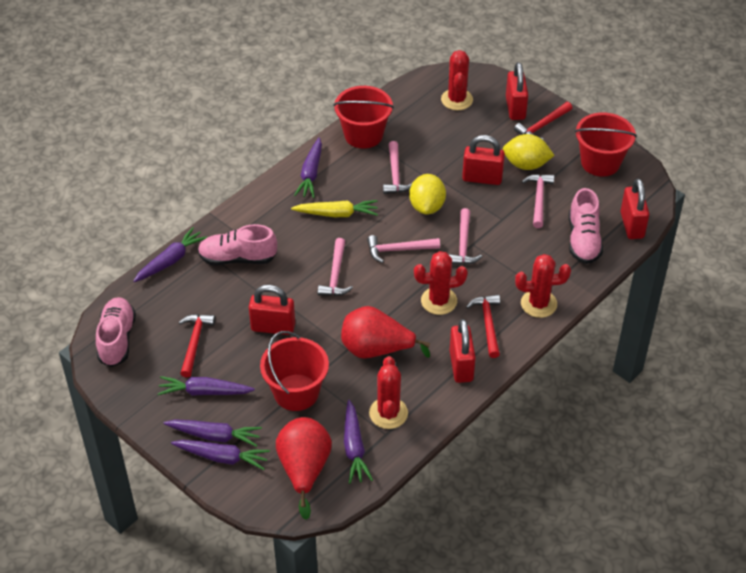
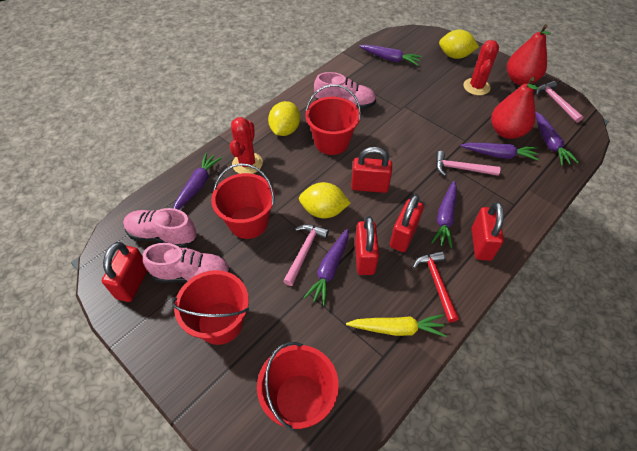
pink hammer: [318,238,353,296] [367,235,440,263] [383,141,413,194] [449,208,482,265] [522,174,555,228] = 5 -> [283,224,329,286] [436,151,501,176] [536,81,583,123] = 3
red bucket: [260,331,329,411] [333,86,394,149] [575,112,637,177] = 3 -> [172,270,249,345] [211,163,275,239] [257,342,339,430] [306,84,361,155] = 4
red cactus: [369,356,408,429] [414,251,468,315] [441,50,473,110] [515,254,571,318] = 4 -> [230,117,263,174] [463,40,499,95] = 2
red hammer: [179,314,215,378] [466,295,500,358] [514,102,572,140] = 3 -> [413,251,459,323] = 1
yellow lemon: [409,174,446,215] [503,134,555,170] = 2 -> [268,101,300,136] [299,182,351,218] [439,29,479,59] = 3

